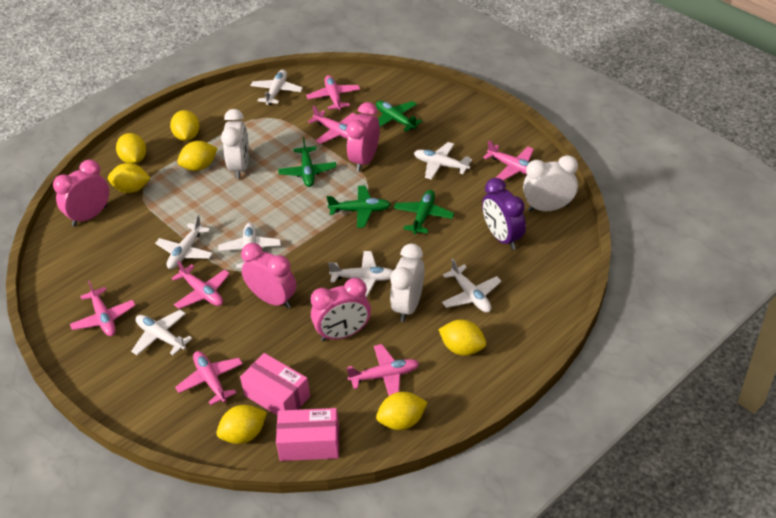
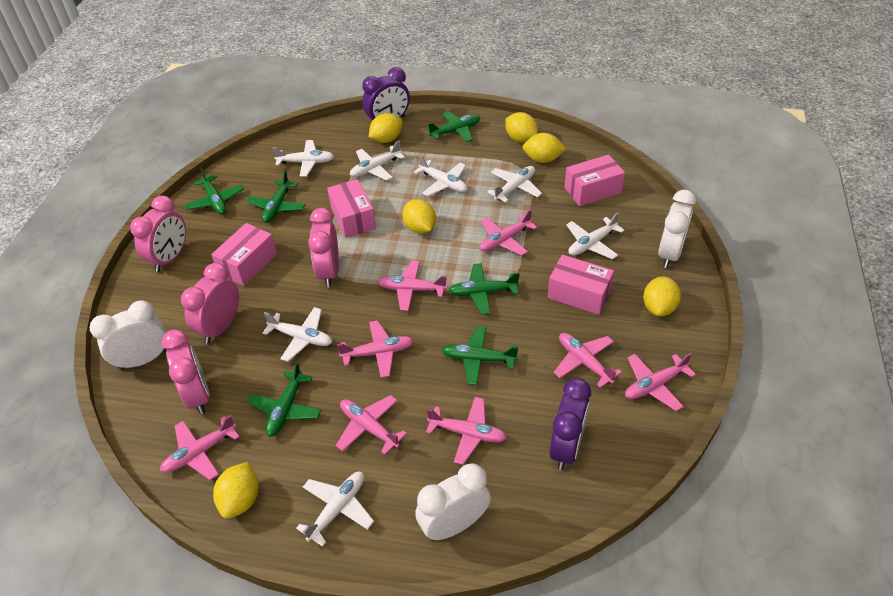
green plane: [278,137,337,187] [327,186,391,228] [376,101,422,132] [394,190,454,234] = 4 -> [184,167,244,214] [247,170,306,223] [247,362,321,437] [426,111,480,142] [442,326,518,385] [449,263,520,314] = 6
pink box: [240,353,310,415] [276,408,339,461] = 2 -> [211,223,277,286] [327,179,376,238] [548,255,614,315] [564,155,625,206] = 4
pink plane: [70,280,136,336] [172,260,230,309] [175,351,243,405] [306,75,360,110] [308,106,357,144] [347,344,419,396] [483,140,534,180] = 7 -> [160,415,240,480] [336,395,407,455] [337,320,414,378] [378,260,447,311] [426,397,507,465] [480,209,537,256] [554,333,622,388] [625,353,696,411] = 8
purple clock: [482,178,526,250] = 1 -> [362,67,410,121] [549,378,591,470] = 2
yellow lemon: [108,163,150,193] [116,133,146,164] [170,110,199,141] [177,141,217,171] [216,405,267,444] [376,392,427,430] [438,320,486,356] = 7 -> [213,462,259,519] [369,113,402,143] [403,199,436,234] [505,112,538,143] [523,133,566,163] [643,276,681,316] = 6

